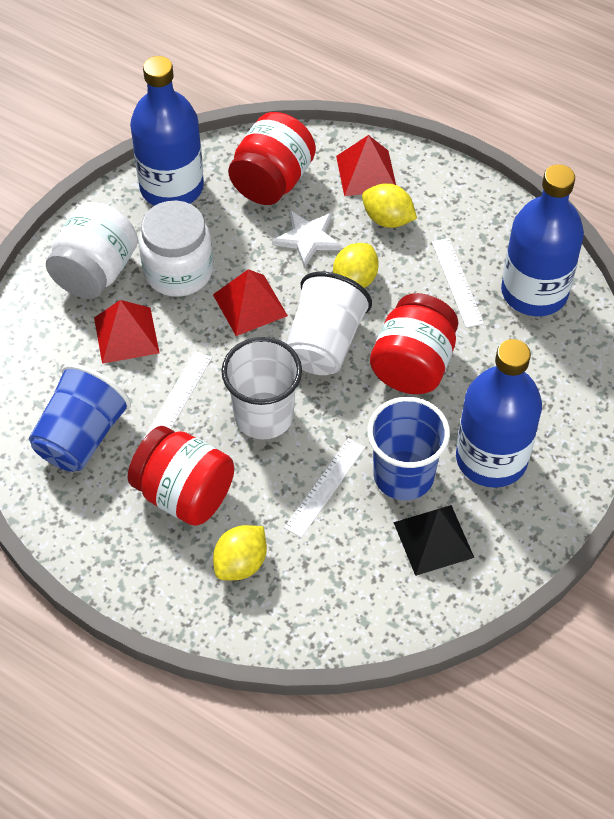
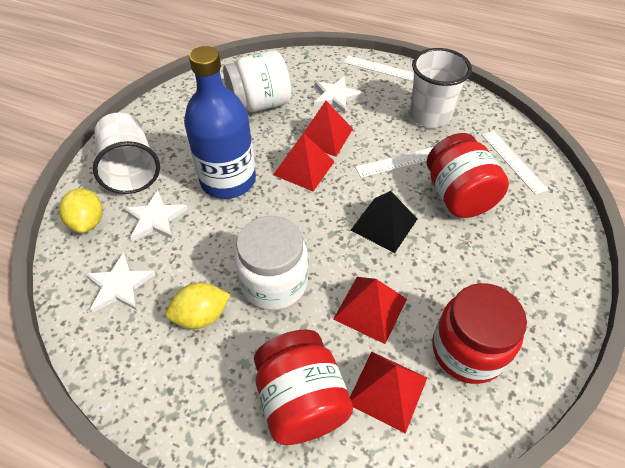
blue bottle: [130,56,204,206] [456,339,542,488] [501,164,584,316] = 3 -> [184,46,256,199] = 1
blue cup: [29,364,131,472] [367,397,450,500] = 2 -> none = 0
red pyramid: [94,300,160,364] [213,269,288,336] [336,135,396,196] = 3 -> [273,133,335,191] [304,101,353,156] [333,277,407,344] [350,351,427,434] = 4
white star: [272,210,342,268] = 1 -> [85,252,156,313] [124,190,188,241] [314,76,363,113] = 3
yellow lemon: [213,525,267,581] [333,243,379,288] [362,183,417,228] = 3 -> [59,188,103,233] [166,283,230,329] = 2

